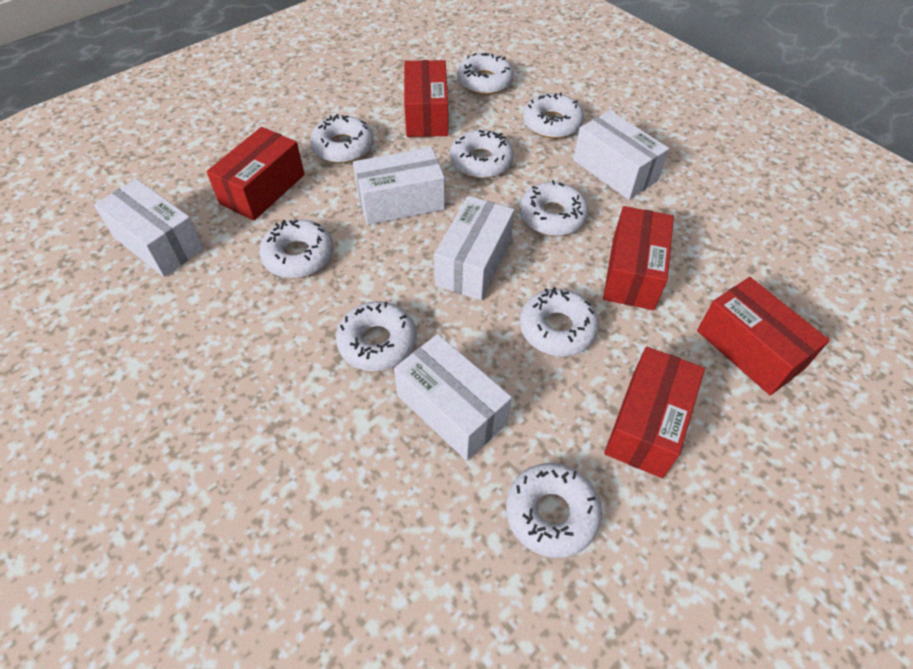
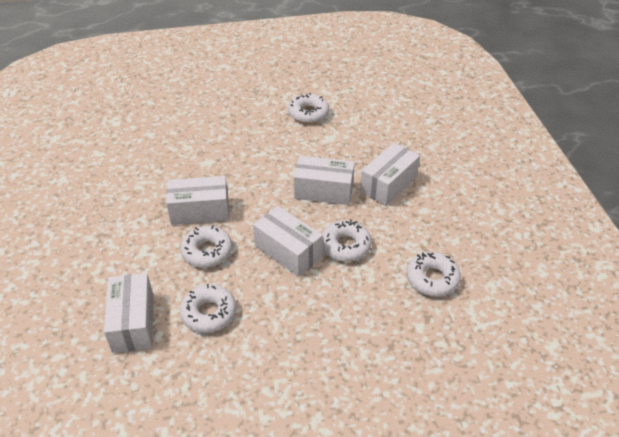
red box: [206,127,305,221] [404,60,448,137] [603,206,674,310] [604,346,705,478] [697,277,830,395] = 5 -> none = 0
white donut: [259,219,333,278] [310,114,373,163] [336,301,416,371] [450,130,514,179] [457,53,514,95] [506,463,602,558] [520,180,589,236] [520,287,599,356] [523,92,584,139] = 9 -> [180,225,232,268] [180,284,236,333] [288,93,330,124] [322,220,372,262] [407,252,461,297] = 5

